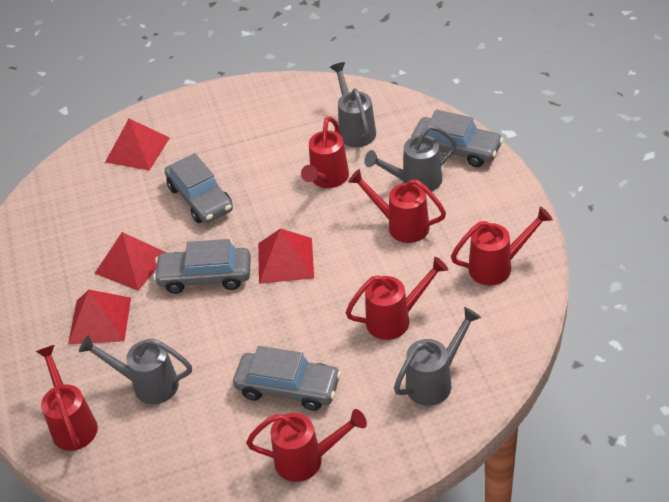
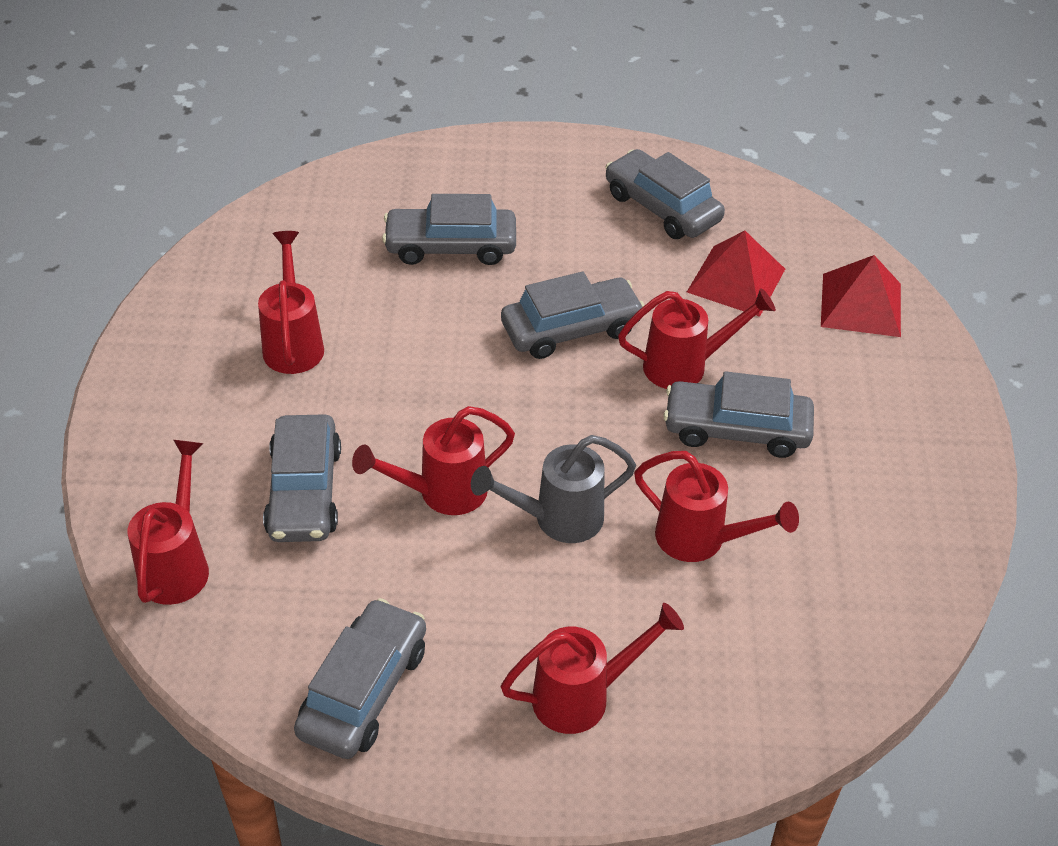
grey car: [153,239,251,294] [165,153,233,223] [233,346,341,411] [411,110,503,167] = 4 -> [263,414,341,542] [294,598,426,759] [382,194,516,265] [501,271,644,359] [606,149,725,239] [663,371,814,458] = 6
grey watering can: [79,335,192,404] [330,62,376,147] [365,125,457,192] [394,307,481,406] = 4 -> [471,435,636,543] = 1
red pyramid: [68,290,131,344] [95,232,167,291] [105,119,170,171] [258,228,314,284] = 4 -> [687,231,785,317] [821,255,901,337] = 2

